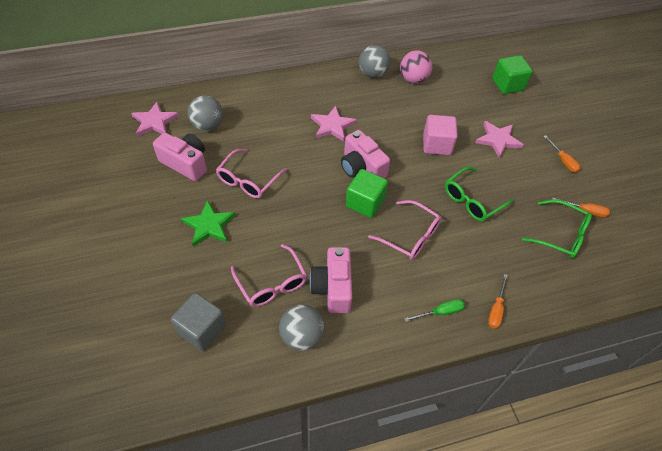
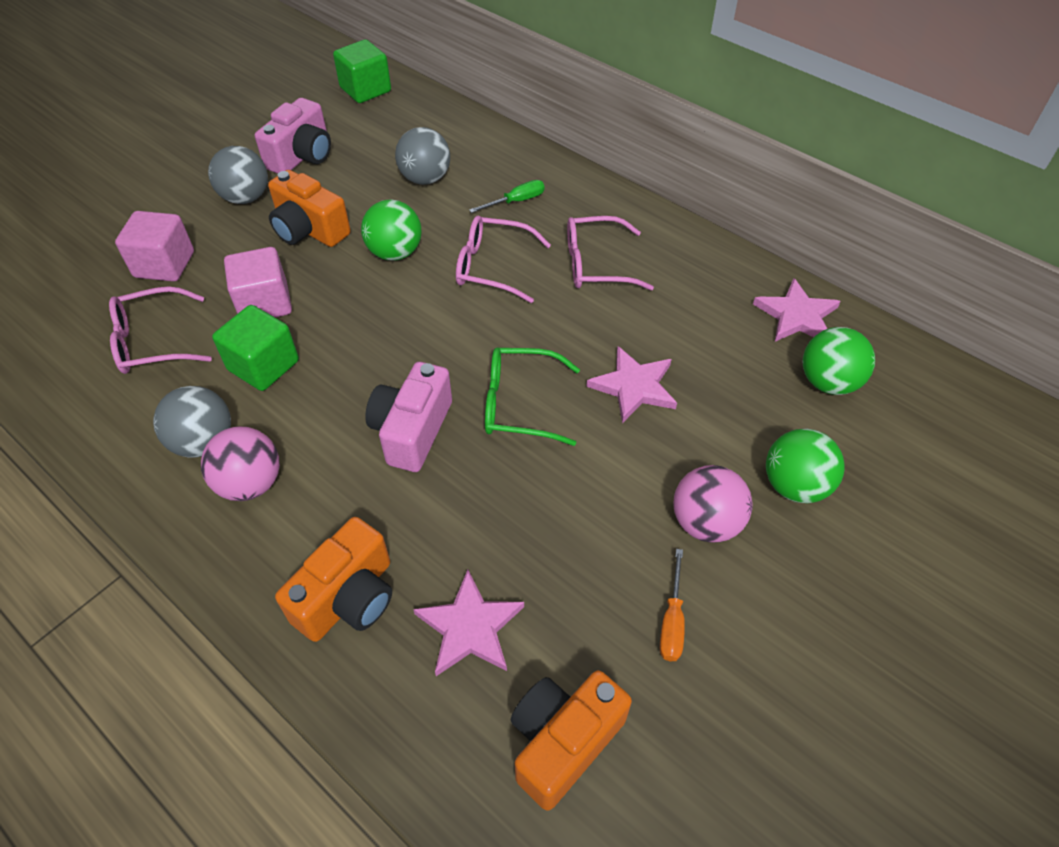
green ball: none = 0 -> [361,200,421,261] [766,429,845,503] [803,327,875,395] = 3
green glasses: [445,167,514,221] [522,199,592,259] = 2 -> [485,348,580,446] = 1
green star: [181,200,236,247] = 1 -> none = 0
grey cube: [171,293,226,351] = 1 -> none = 0
orange camera: none = 0 -> [268,170,351,247] [275,517,392,642] [511,670,632,810] = 3
orange screwdriver: [488,274,508,329] [543,135,581,173] [552,198,610,217] = 3 -> [660,549,685,661] = 1
pink ball: [400,50,433,83] = 1 -> [201,427,280,501] [674,465,753,542] = 2
pink camera: [153,133,207,181] [309,247,352,313] [341,130,390,178] = 3 -> [255,98,331,174] [365,362,452,472] = 2
pink cube: [423,115,458,155] = 1 -> [115,211,194,282] [224,247,292,317] = 2

